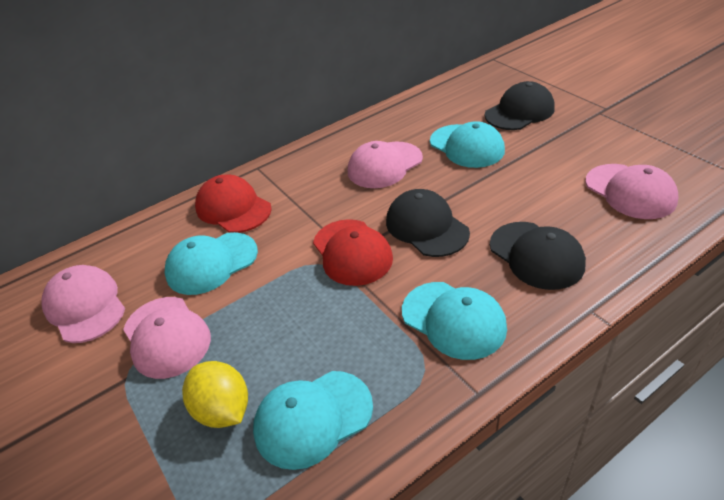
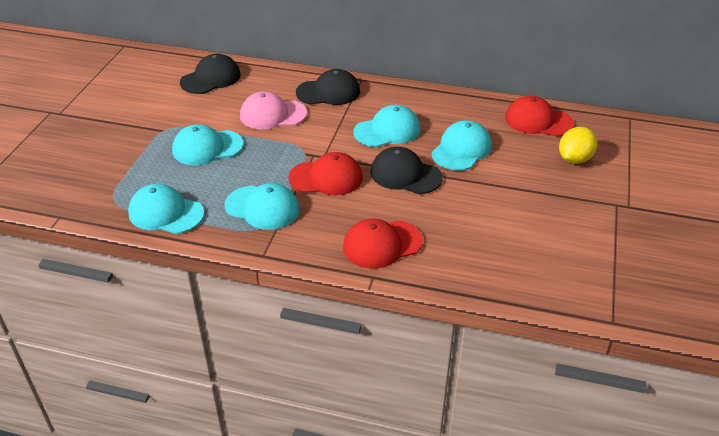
pink cap: [41,265,125,343] [123,297,211,379] [348,141,423,188] [585,164,678,219] = 4 -> [240,91,307,130] = 1
red cap: [195,175,272,233] [313,219,393,286] = 2 -> [289,152,363,196] [343,218,423,269] [505,96,574,137] = 3
turquoise cap: [165,232,258,295] [253,371,373,470] [402,282,507,360] [430,121,505,168] = 4 -> [128,184,204,234] [172,124,243,165] [224,183,300,230] [354,105,421,147] [431,120,492,171] = 5

